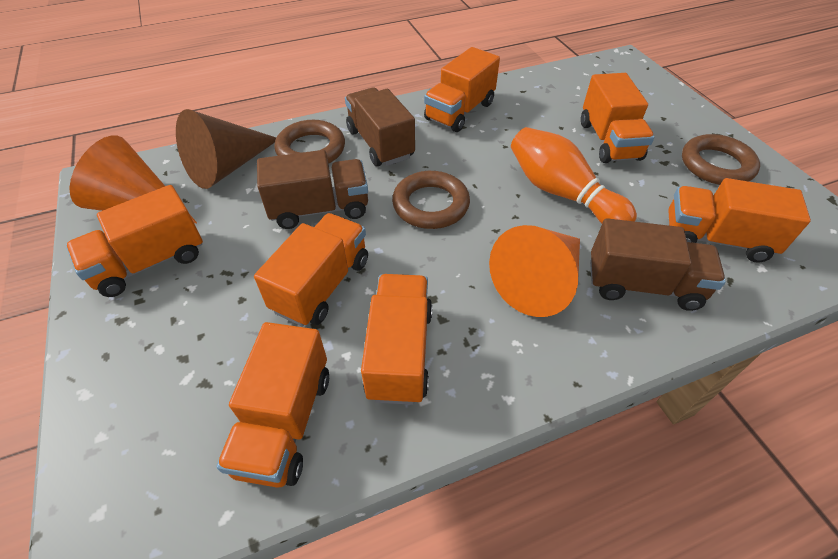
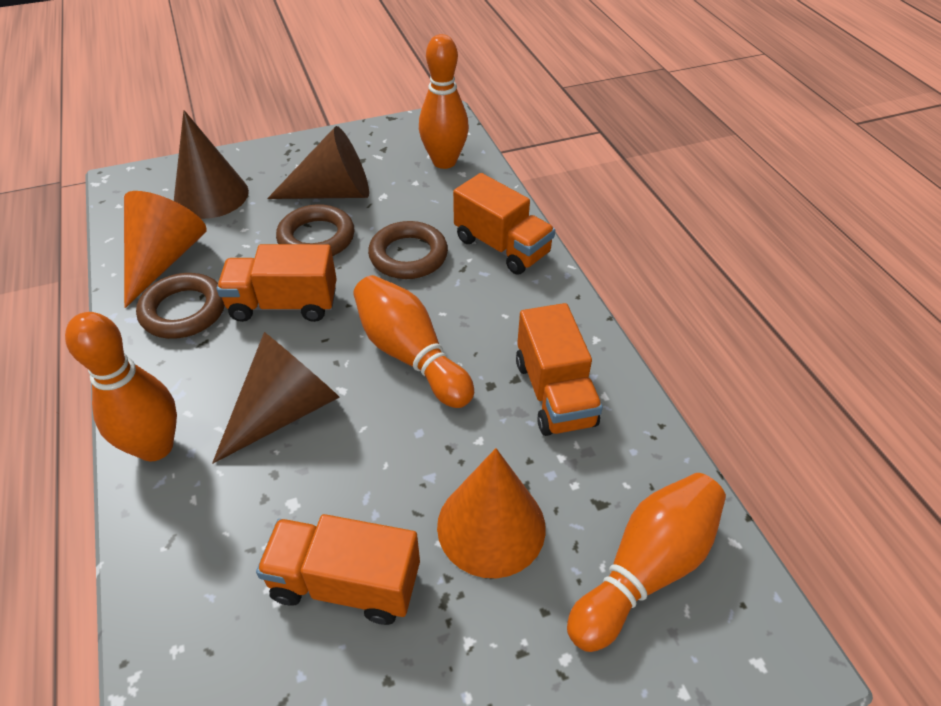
brown cone: [176,109,276,189] = 1 -> [174,110,249,219] [212,332,340,463] [267,126,369,199] = 3
brown truck: [257,150,368,229] [345,87,415,166] [590,218,726,311] = 3 -> none = 0
orange bowling pin: [511,127,637,223] = 1 -> [65,312,177,461] [353,275,474,408] [419,34,469,169] [567,473,726,652] = 4
orange truck: [66,185,203,297] [217,322,329,487] [254,213,368,327] [361,274,433,405] [424,47,500,132] [581,73,654,163] [668,178,811,262] = 7 -> [217,244,337,322] [256,514,420,625] [453,173,555,275] [516,303,603,436] = 4

